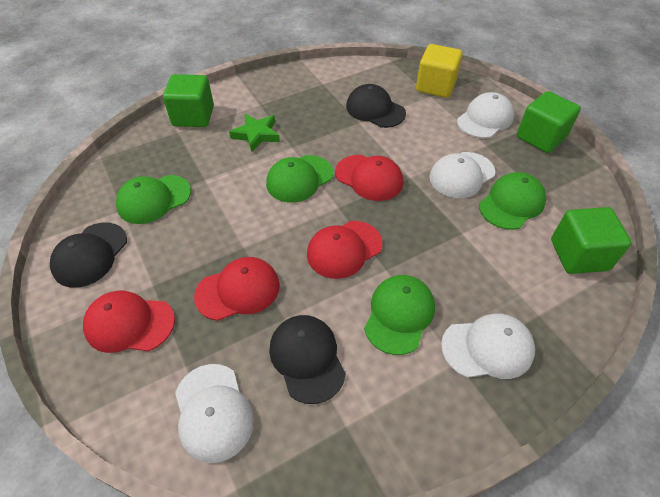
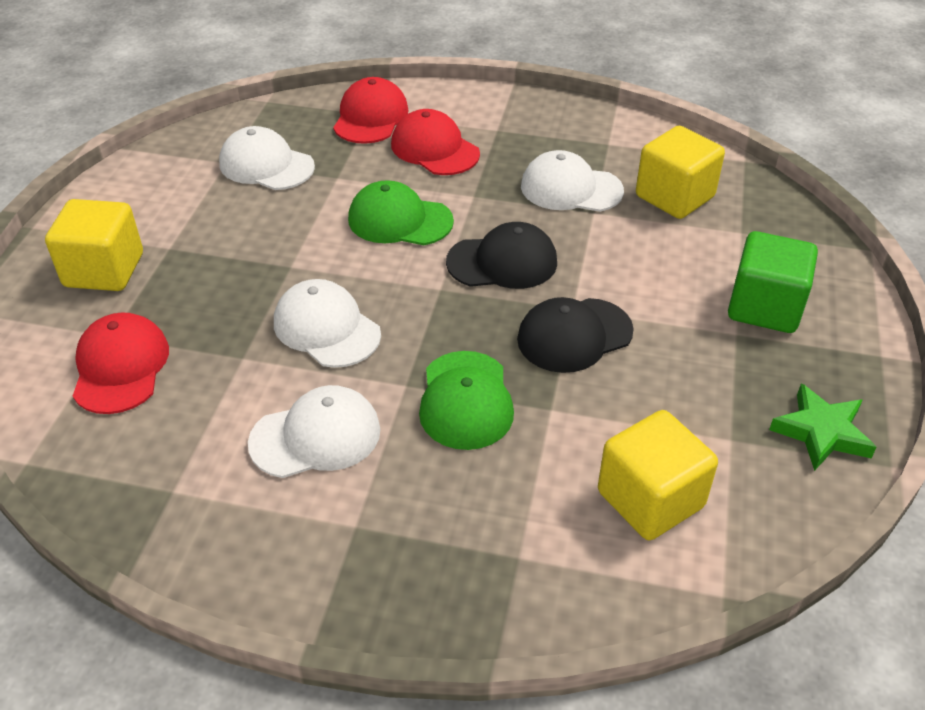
black cap: [50,223,127,288] [269,315,346,404] [346,84,406,128] = 3 -> [446,222,557,289] [517,297,634,373] = 2
green cap: [116,175,191,224] [266,155,333,203] [364,275,435,355] [479,172,546,230] = 4 -> [348,180,454,245] [419,351,514,450] = 2
green cube: [163,74,214,127] [517,91,581,153] [551,207,631,274] = 3 -> [728,231,818,333] = 1
red cap: [83,291,175,353] [194,257,280,321] [307,221,382,279] [335,155,403,201] = 4 -> [73,312,169,414] [333,77,409,144] [391,109,480,175] = 3
yellow cube: [416,44,463,98] = 1 -> [45,199,143,291] [598,410,718,540] [636,126,725,219] = 3

